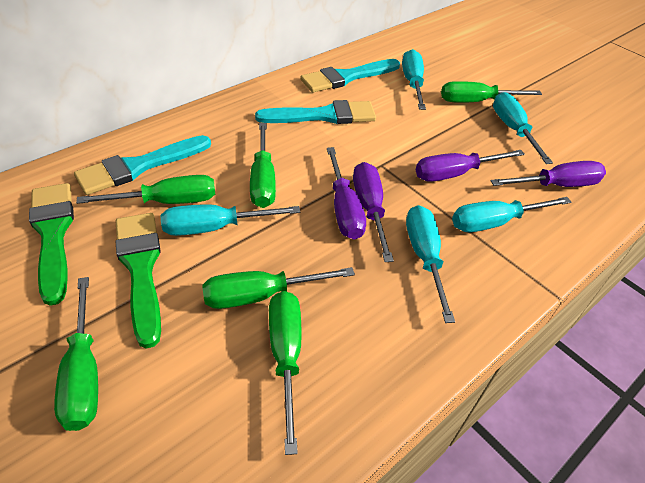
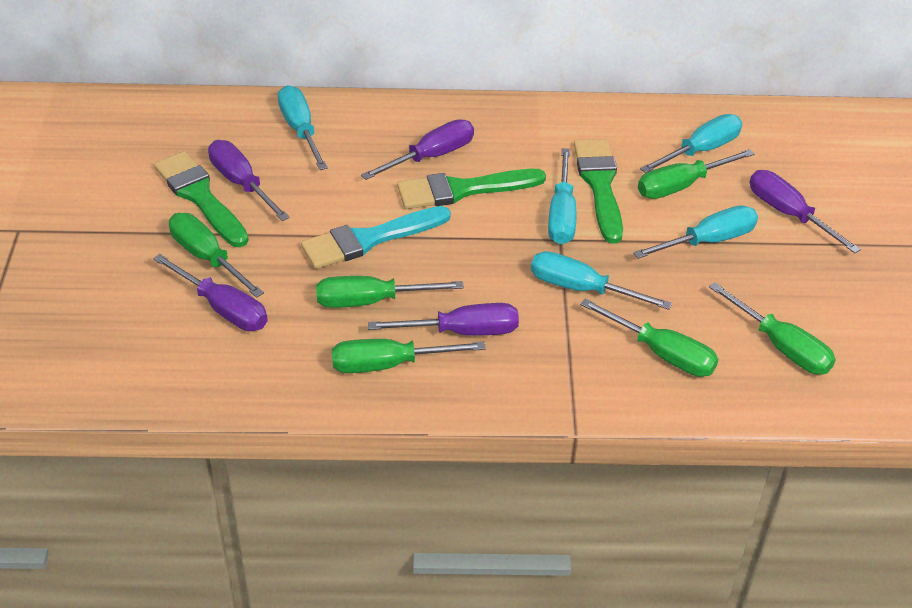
green brush: [29,183,74,306] [115,213,161,348] = 2 -> [154,151,249,247] [397,169,546,209] [574,139,623,243] = 3
purple screwdriver: [327,147,366,240] [353,162,394,262] [416,150,525,182] [490,161,606,187] = 4 -> [153,254,268,331] [208,140,290,221] [361,119,474,180] [368,303,519,335] [750,170,861,253] = 5
turquoise brush: [74,135,211,195] [255,100,376,124] [300,59,400,93] = 3 -> [301,206,451,269] = 1

